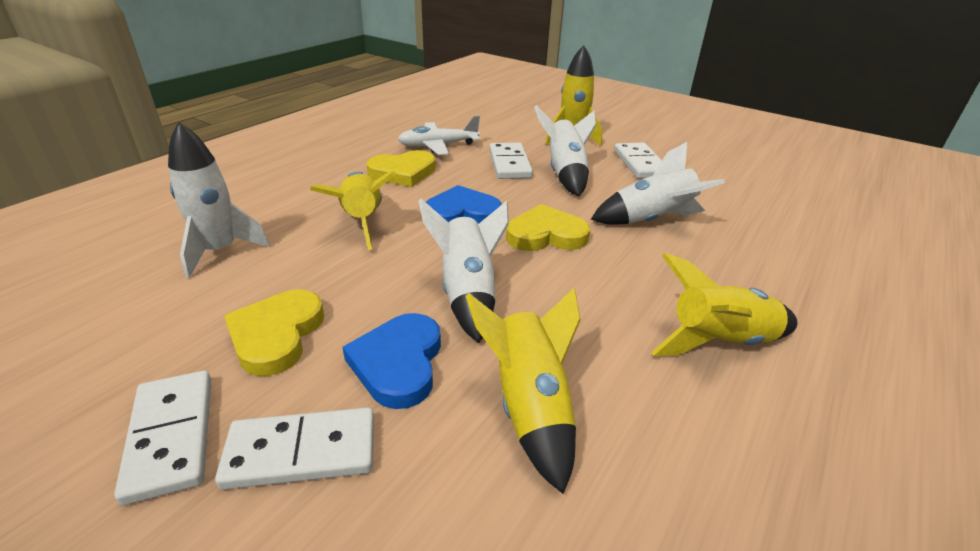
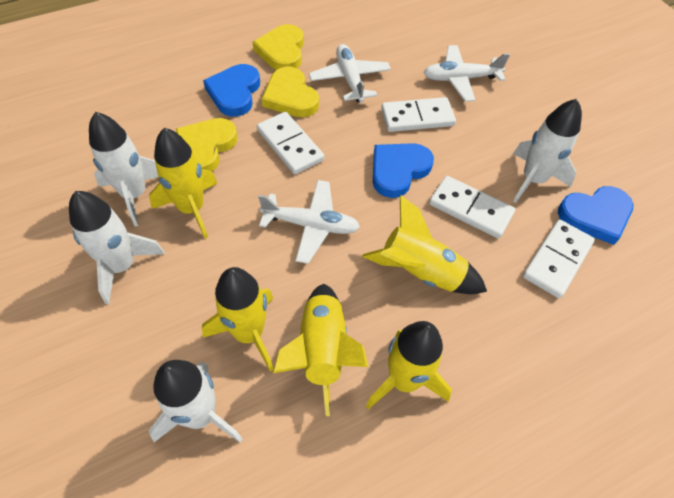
blue heart: [342,313,441,409] [426,185,502,224] = 2 -> [203,64,260,117] [373,143,434,198] [558,186,633,245] = 3
white plane: [398,116,480,155] = 1 -> [258,180,360,264] [309,44,391,103] [423,45,510,102] = 3
yellow rocket: [310,171,397,250] [466,288,580,494] [545,45,602,146] [651,253,798,356] = 4 -> [149,128,218,239] [202,267,273,371] [273,284,368,416] [362,195,487,294] [366,321,452,409] = 5

